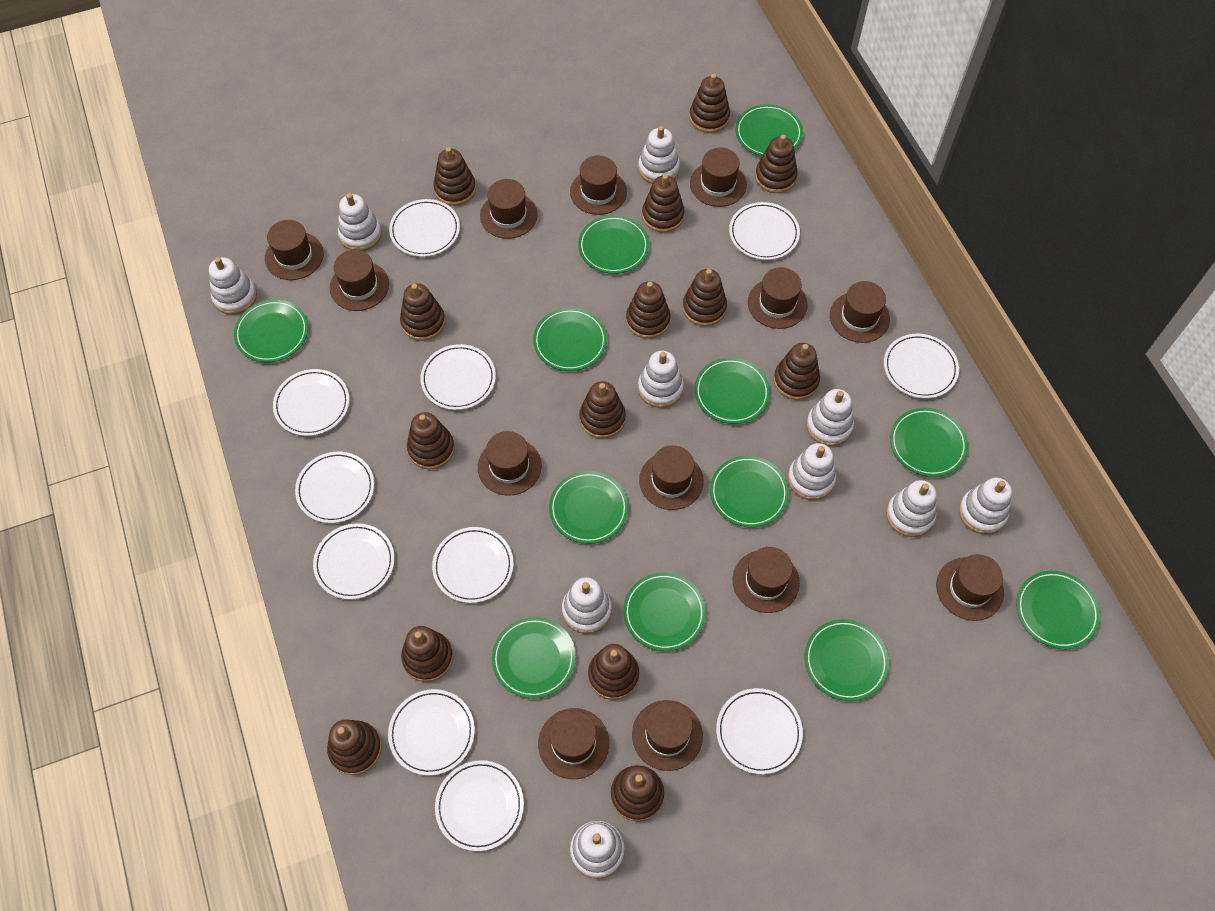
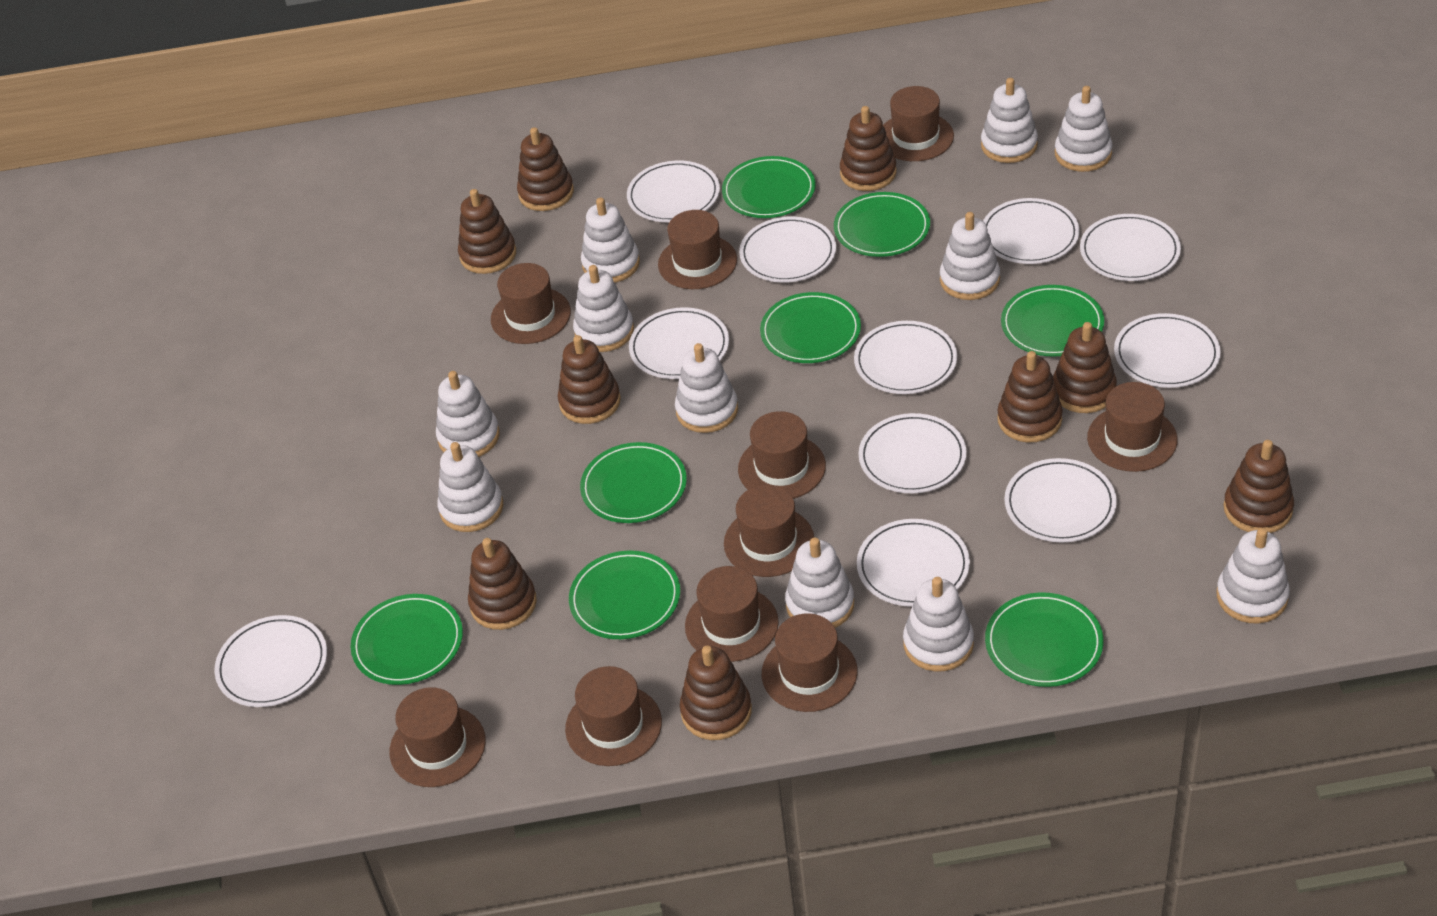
brown hat: [265,220,324,280] [330,250,389,311] [478,431,542,496] [480,179,538,239] [538,708,609,779] [570,155,627,215] [632,700,703,771] [639,445,704,510] [690,148,747,207] [732,547,800,613] [748,267,808,329] [830,281,890,343] [936,554,1004,621] = 13 -> [389,687,486,787] [491,263,571,344] [565,666,662,766] [658,210,737,289] [685,566,779,662] [724,485,814,577] [738,411,826,499] [762,613,858,712] [883,86,954,161] [1087,382,1178,472] = 10
brown stacking toy: [327,720,382,775] [400,283,445,341] [401,626,453,682] [407,412,455,469] [433,147,476,206] [579,381,626,439] [588,644,639,700] [611,765,664,821] [626,281,670,339] [642,174,685,232] [682,269,727,326] [689,74,730,133] [755,135,798,193] [774,343,820,400] = 14 -> [458,189,516,274] [468,538,537,630] [517,127,574,211] [558,335,621,424] [680,646,752,740] [840,106,897,191] [997,351,1063,443] [1053,322,1117,413] [1223,440,1294,533] = 9
green plate: [234,299,308,363] [492,617,576,699] [533,308,607,371] [549,471,628,544] [578,215,649,274] [623,572,706,651] [694,358,770,424] [710,456,789,528] [735,104,803,156] [804,619,889,701] [890,408,968,477] [1016,571,1100,649] = 12 -> [351,594,463,685] [569,551,680,639] [580,442,687,523] [722,156,816,218] [760,292,861,363] [834,192,930,257] [985,592,1104,687] [1001,285,1104,357] = 8
white stacking toy: [209,257,257,315] [338,193,382,251] [562,577,612,634] [570,821,625,879] [638,126,680,184] [638,351,684,408] [788,443,836,500] [806,389,854,446] [886,480,936,537] [959,478,1012,534] = 10 -> [436,371,500,457] [437,442,503,532] [573,265,634,352] [581,198,640,283] [675,343,738,433] [785,537,854,628] [903,577,974,672] [940,212,1000,300] [981,78,1038,163] [1055,86,1113,172] [1216,528,1290,624] = 11

